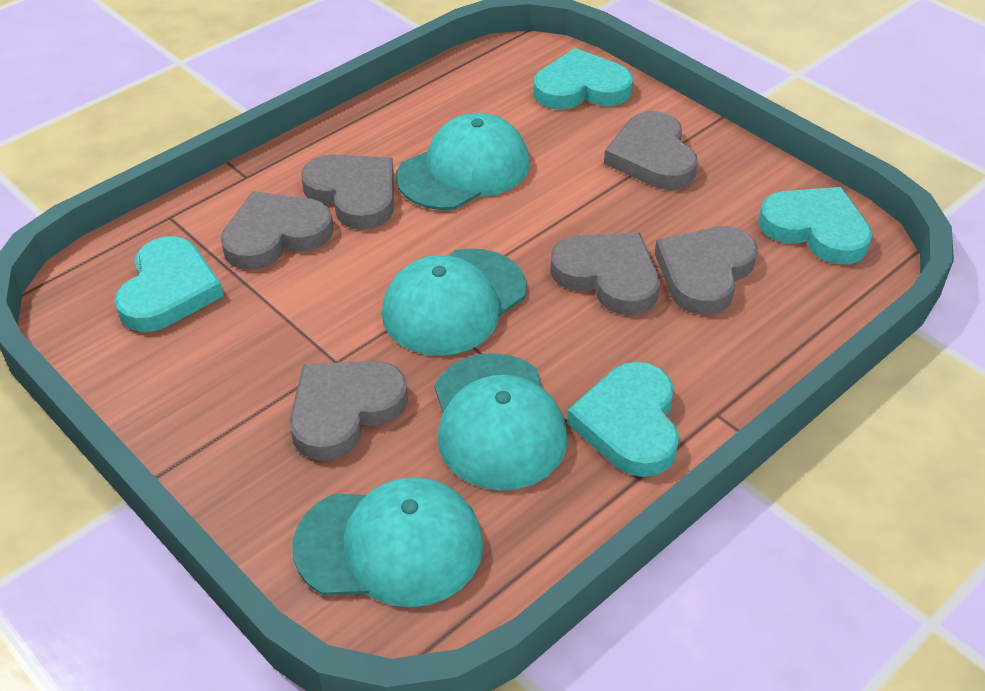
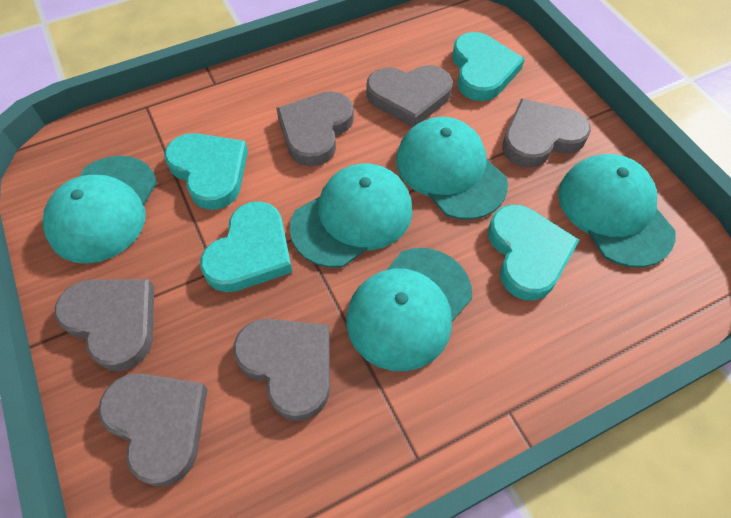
turquoise cap: [292,477,483,607] [382,248,527,356] [396,113,530,210] [435,353,568,490] = 4 -> [43,156,157,264] [290,164,412,268] [346,248,472,371] [396,117,508,220] [558,154,676,268] = 5

